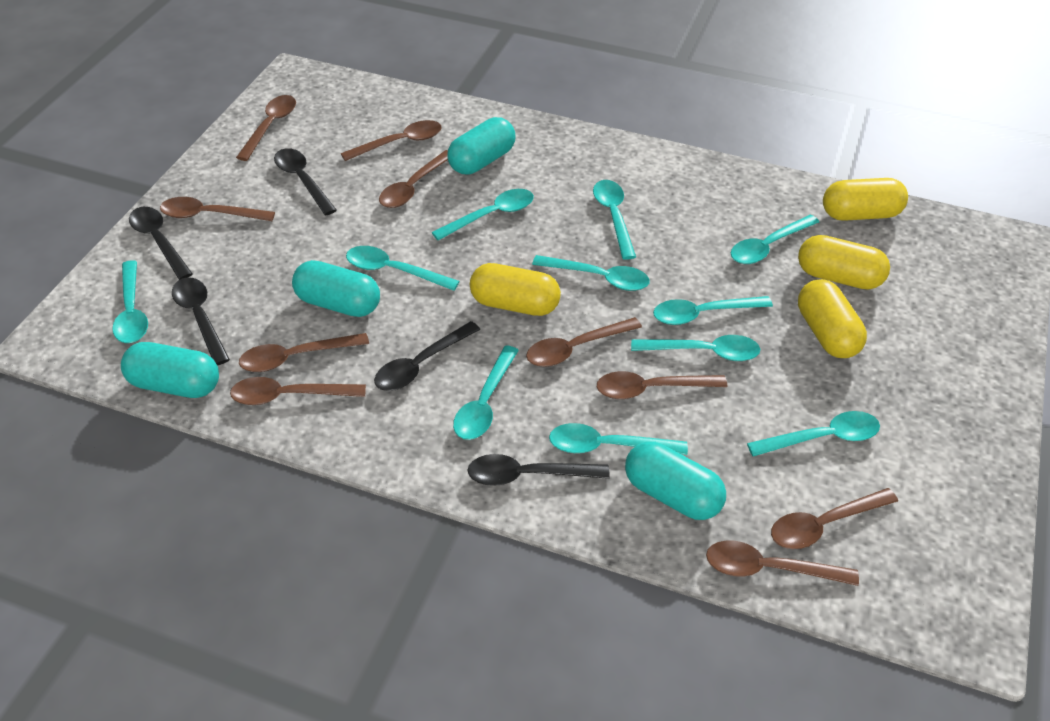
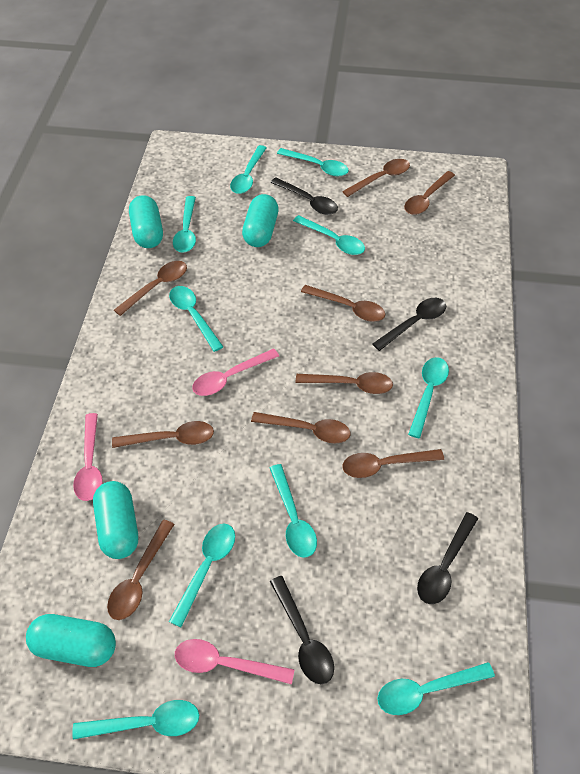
black spoon: [129,207,193,280] [172,277,230,365] [274,148,337,215] [374,321,481,391] [468,454,610,486] = 5 -> [270,178,338,215] [270,576,334,684] [373,298,446,351] [417,512,478,604] = 4
brown spoon: [160,197,275,221] [230,377,366,405] [236,95,296,161] [239,333,369,372] [341,120,442,161] [379,150,448,208] [526,317,642,367] [597,371,727,399] [706,540,859,586] [771,488,898,549] = 10 -> [107,520,175,620] [112,421,214,448] [114,261,187,316] [251,412,350,443] [296,372,393,394] [301,285,385,322] [342,159,410,197] [342,449,444,478] [404,171,455,215] = 9
pink spoon: none = 0 -> [73,413,103,501] [175,639,295,685] [192,349,279,396] = 3
turquoise spoon: [113,260,148,343] [346,246,460,291] [432,189,534,240] [453,346,519,440] [532,255,650,291] [549,423,688,455] [593,180,636,260] [631,335,760,361] [653,296,773,325] [731,214,819,264] [747,411,880,456] = 11 -> [72,700,199,740] [169,286,224,352] [169,524,235,627] [173,196,196,253] [230,145,267,194] [270,464,317,558] [277,148,349,177] [293,215,365,255] [377,662,495,715] [408,357,449,438] = 10
yellow capsule: [470,263,561,316] [798,235,890,290] [798,279,867,358] [823,178,908,221] = 4 -> none = 0

